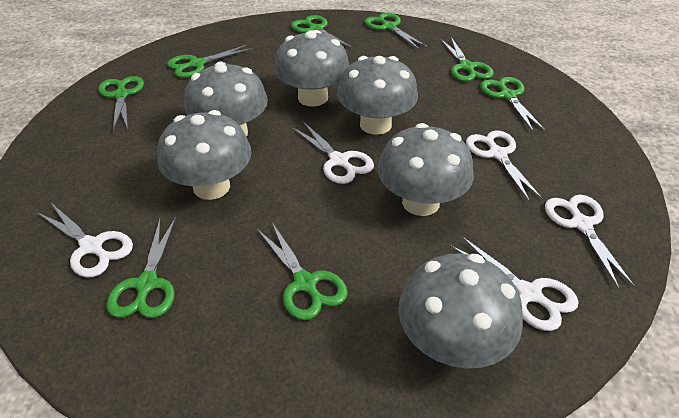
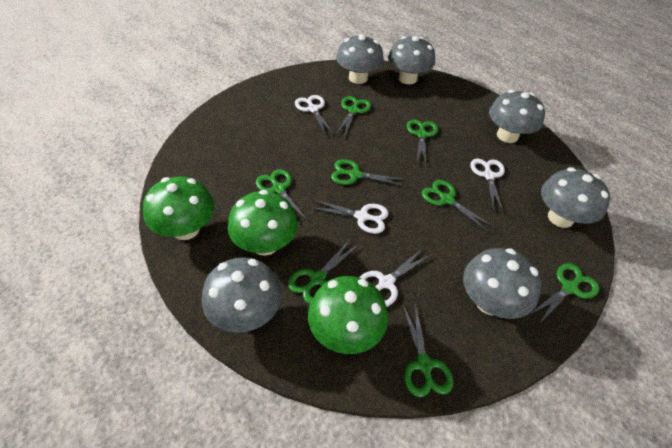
green mushroom: none = 0 -> [143,176,214,240] [228,190,298,256] [308,276,388,354] = 3
white scissors: [37,203,133,278] [292,122,374,184] [451,236,579,331] [466,130,543,202] [545,195,635,289] = 5 -> [295,95,334,136] [308,199,389,234] [359,248,432,307] [470,158,505,213] = 4

